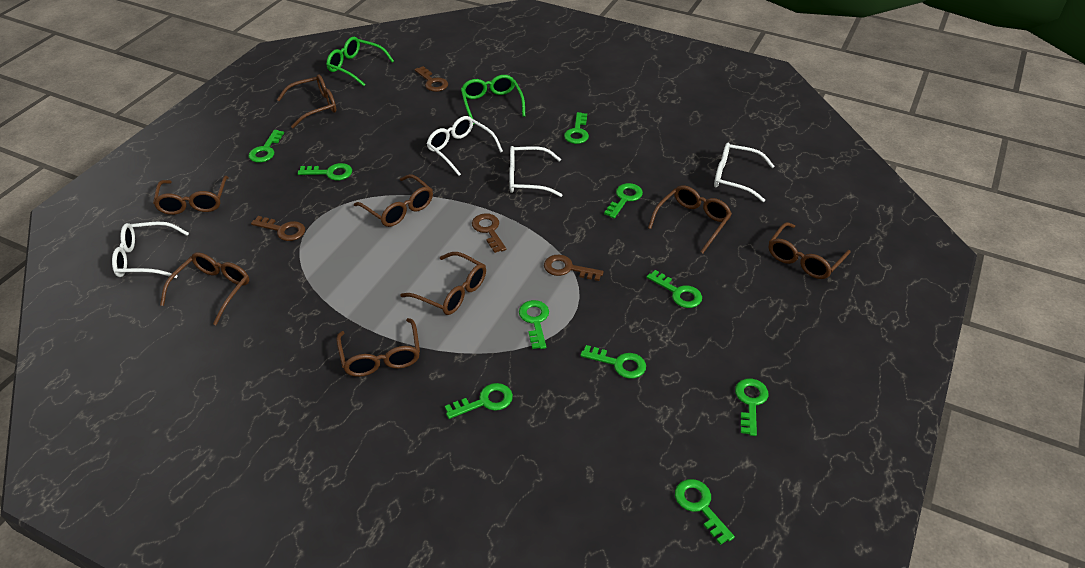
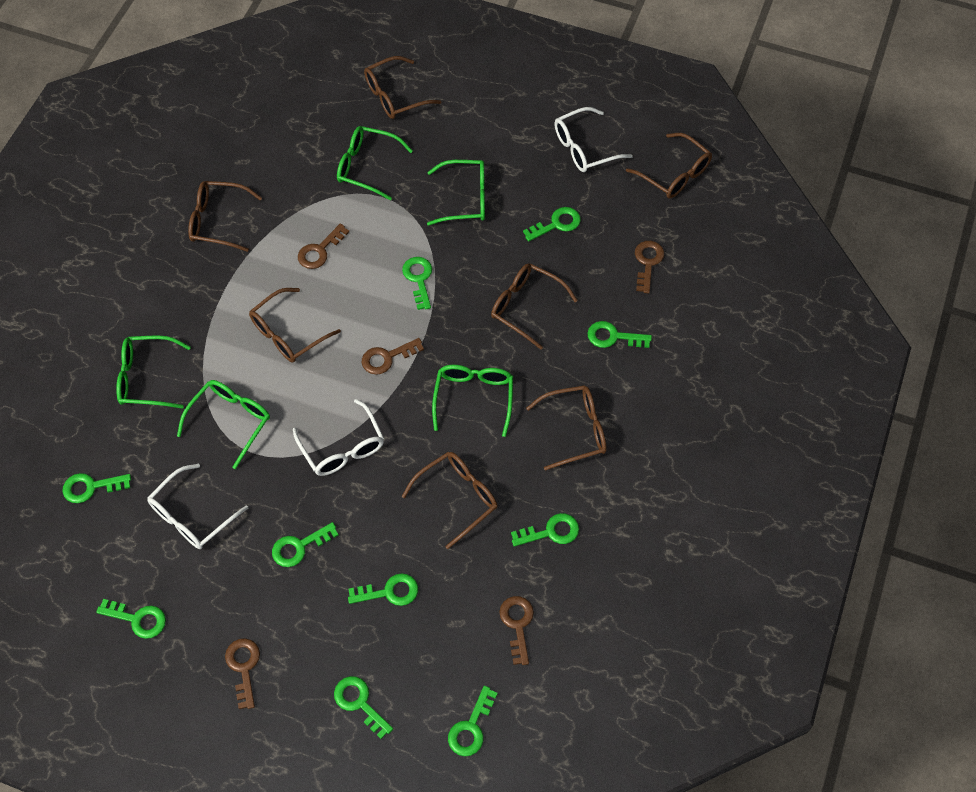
brown glasses: [153,176,229,215] [160,252,250,325] [277,74,336,128] [336,318,420,377] [354,174,433,227] [400,252,486,315] [648,185,732,253] [769,222,851,279] = 8 -> [188,181,262,252] [249,288,341,363] [364,56,441,119] [402,452,498,549] [491,263,578,349] [526,385,607,471] [626,133,712,198] = 7
brown key: [251,216,305,241] [415,66,448,92] [472,213,506,253] [544,255,604,281] = 4 -> [225,638,260,709] [298,223,349,269] [362,338,424,375] [499,596,534,665] [635,241,664,293] = 5
green glasses: [326,37,394,86] [461,75,525,125] = 2 -> [116,335,191,409] [177,380,270,469] [337,126,413,200] [427,160,485,226] [432,365,513,437] = 5
white glasses: [112,222,189,278] [427,116,503,176] [509,146,562,197] [714,143,774,202] = 4 -> [147,464,248,549] [293,399,384,476] [554,107,633,172] = 3

